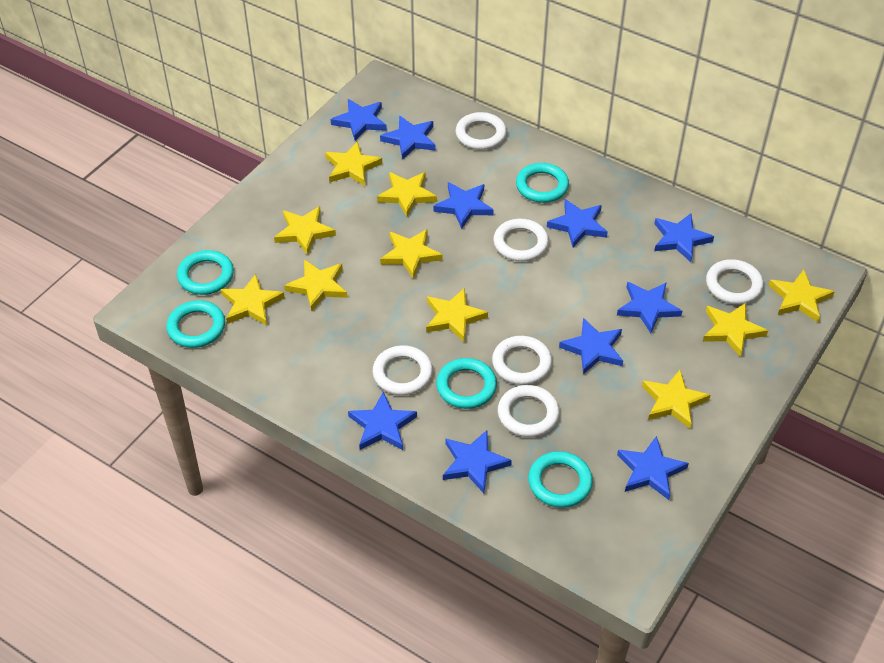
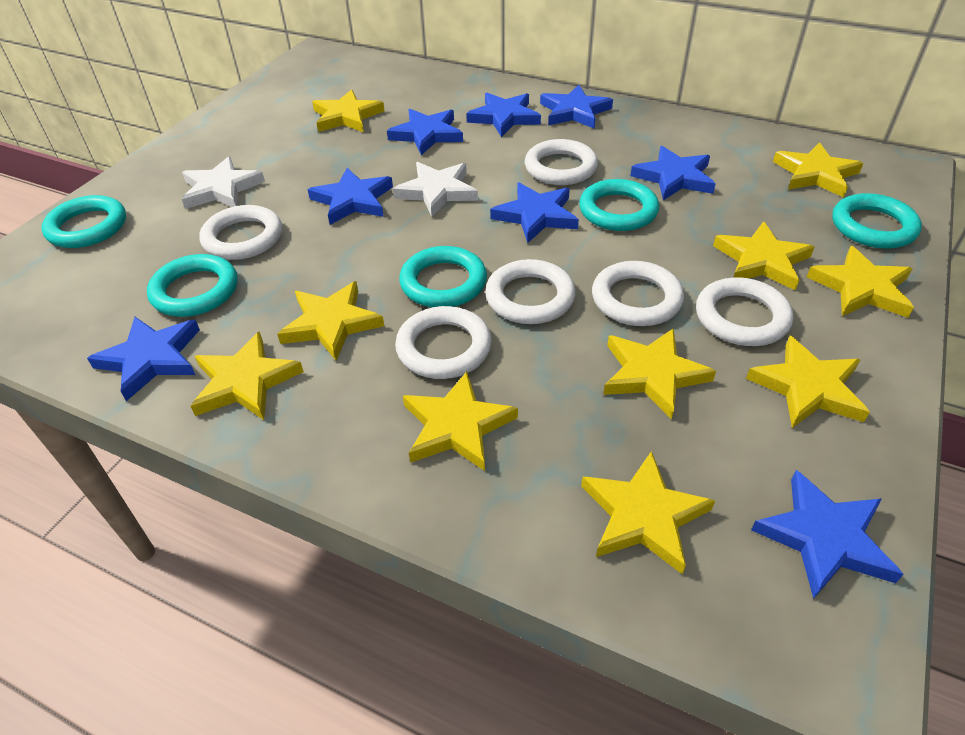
blue star: [331,99,387,141] [348,392,417,450] [380,116,436,160] [433,182,494,229] [443,430,512,493] [547,199,608,247] [559,318,623,374] [617,282,682,333] [617,436,689,500] [654,213,714,262] = 10 -> [87,317,200,401] [307,168,393,225] [387,109,463,155] [466,92,541,137] [490,183,579,243] [540,85,613,129] [631,146,716,200] [751,470,903,599] = 8
white star: none = 0 -> [182,156,265,209] [393,162,478,217] = 2

